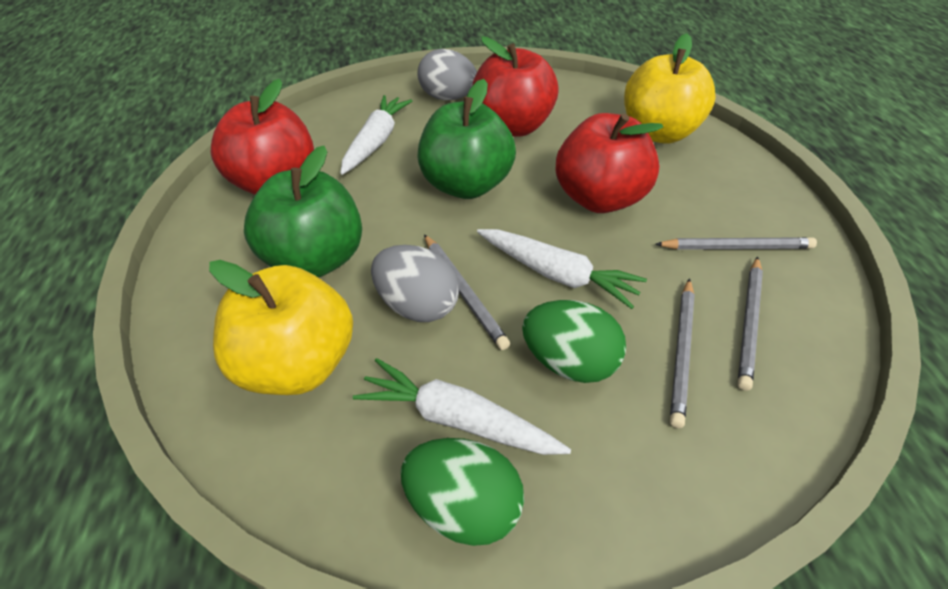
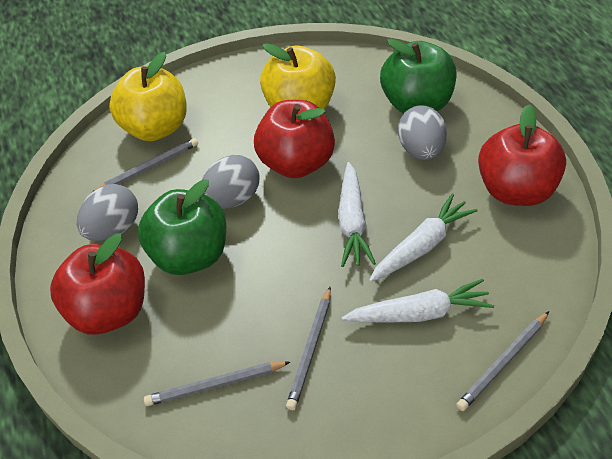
green egg: [401,438,524,546] [522,300,626,383] = 2 -> none = 0
grey egg: [371,245,460,322] [418,49,477,100] = 2 -> [77,184,138,241] [202,155,259,209] [398,105,447,160] = 3

